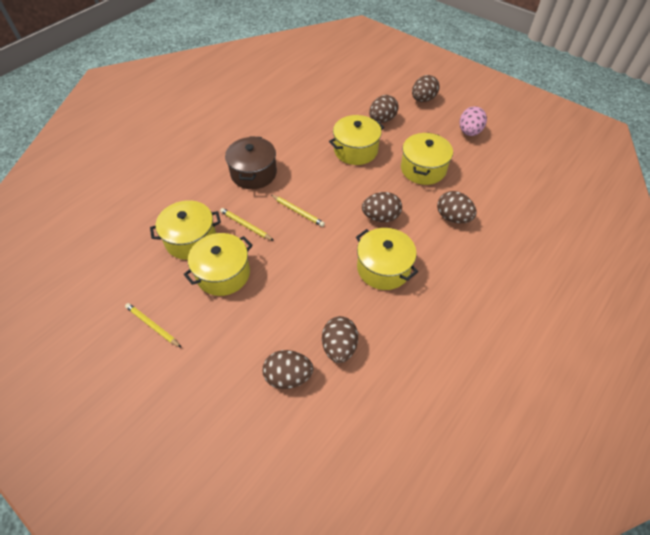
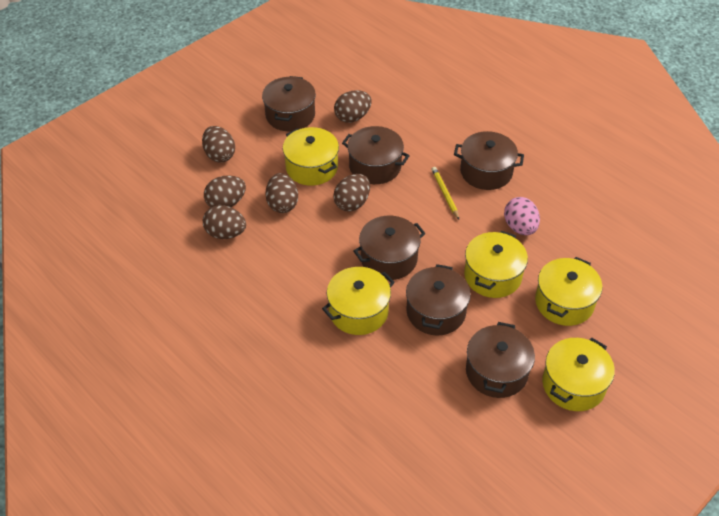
brown pot: [225,136,277,189] = 1 -> [262,76,316,131] [342,126,410,184] [353,216,426,280] [406,264,470,335] [454,131,524,190] [466,322,535,398] = 6
yellow pencil: [125,303,182,348] [220,208,274,241] [271,195,325,227] = 3 -> [432,167,459,219] = 1

